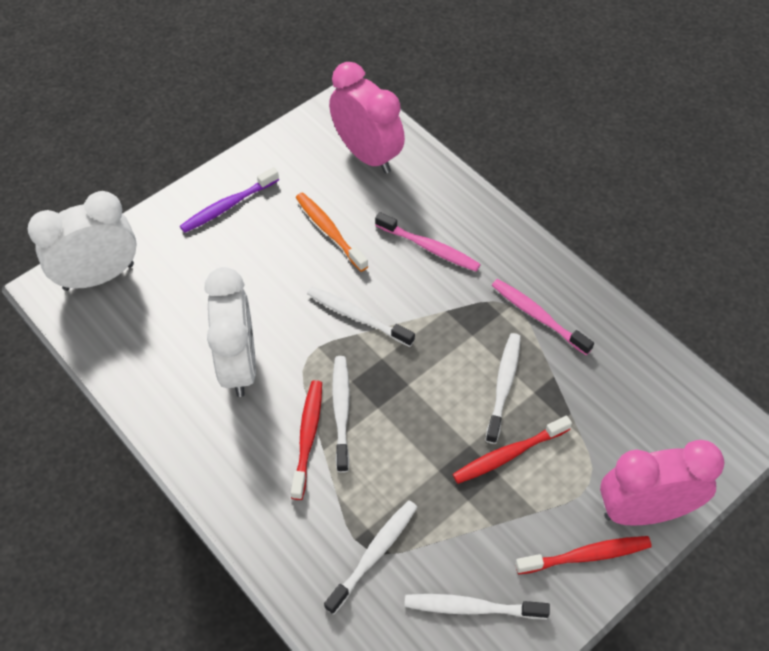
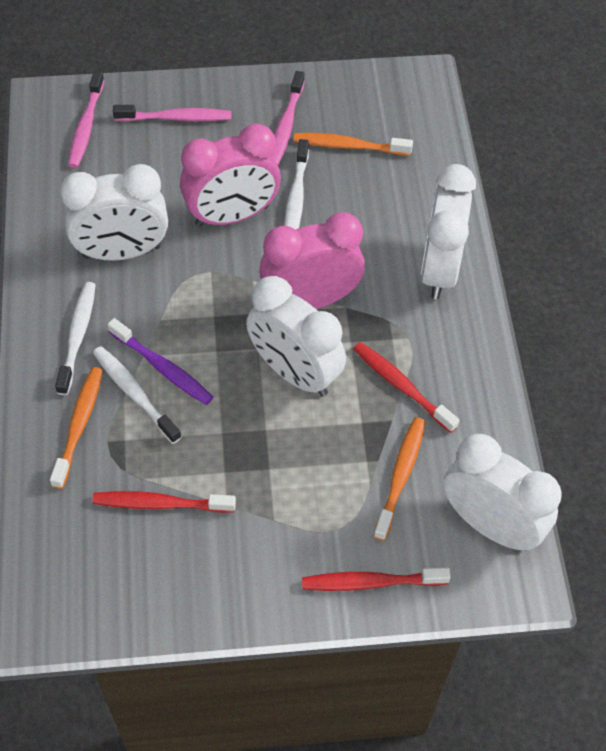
orange toothbrush: [296,193,368,272] = 1 -> [50,367,103,489] [293,133,413,156] [373,417,425,541] = 3
pink toothbrush: [375,212,481,272] [492,279,594,355] = 2 -> [68,71,104,168] [113,105,231,121] [273,71,305,165] = 3
white clock: [28,191,137,291] [204,267,256,397] = 2 -> [60,164,168,261] [246,276,346,396] [421,164,476,299] [443,434,562,551] = 4
white toothbrush: [307,287,415,347] [324,500,417,615] [332,356,350,473] [405,594,550,619] [485,333,521,444] = 5 -> [55,282,96,395] [93,346,181,444] [284,139,309,229] = 3

